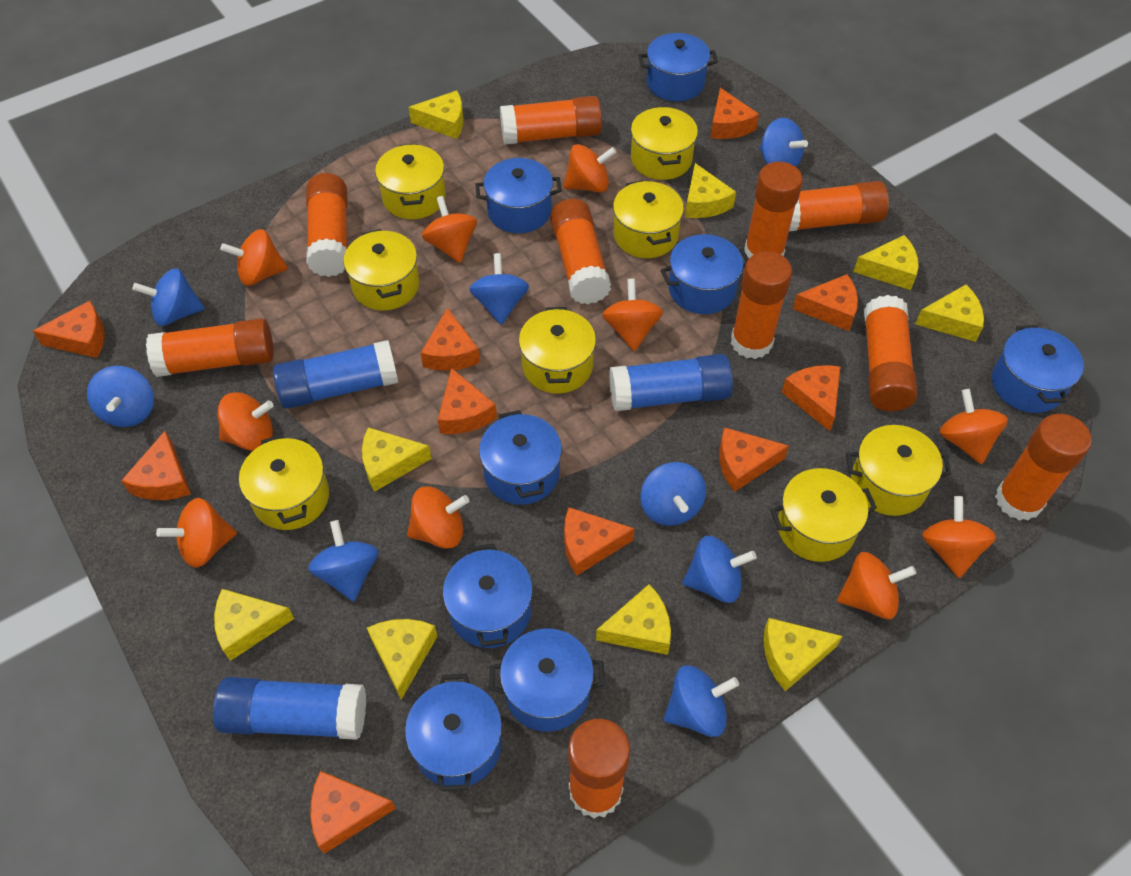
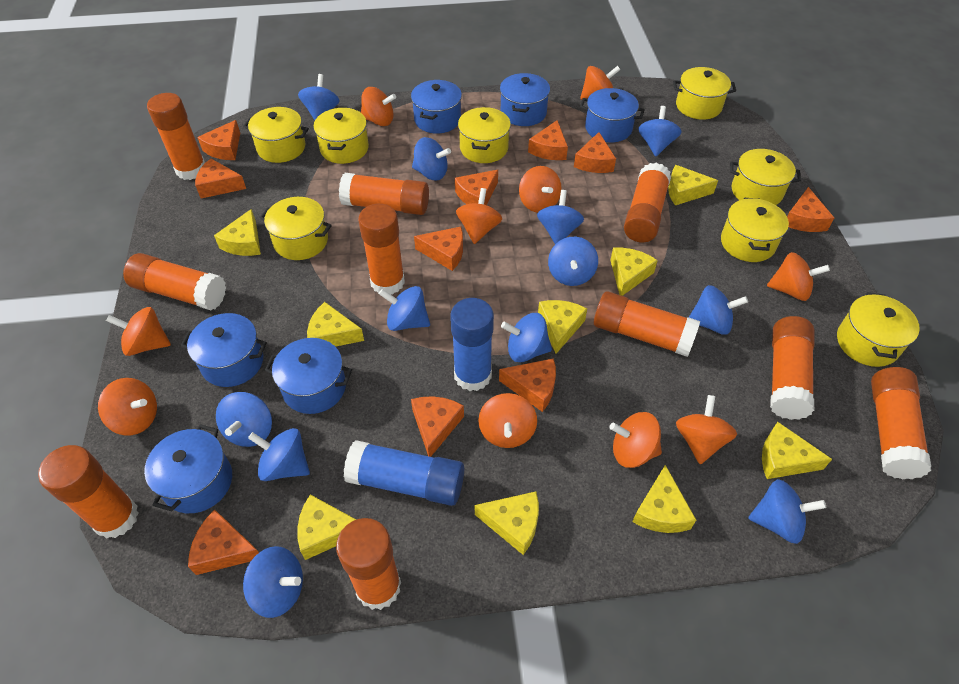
blue glue stick: [213,677,366,740] [273,340,398,409] [609,354,733,411] = 3 -> [344,440,464,506] [450,298,494,391] = 2
blue pot: [405,674,502,791] [443,544,533,648] [475,158,562,233] [479,410,562,505] [490,628,605,732] [639,33,718,101] [660,234,749,314] [992,325,1084,413] = 8 -> [144,424,232,513] [181,313,267,387] [265,338,352,414] [411,80,462,133] [500,73,550,126] [580,88,645,142] = 6
blue spinning top: [87,366,154,427] [132,268,205,326] [308,520,379,602] [469,253,529,325] [640,462,706,526] [664,666,739,737] [683,536,757,603] [760,118,808,167] = 8 -> [216,392,272,447] [243,546,303,618] [248,428,310,481] [298,74,340,120] [379,286,430,331] [412,137,451,181] [501,313,552,362] [537,190,584,244] [548,237,598,286] [638,106,682,156] [689,285,748,335] [748,479,826,544] = 12

